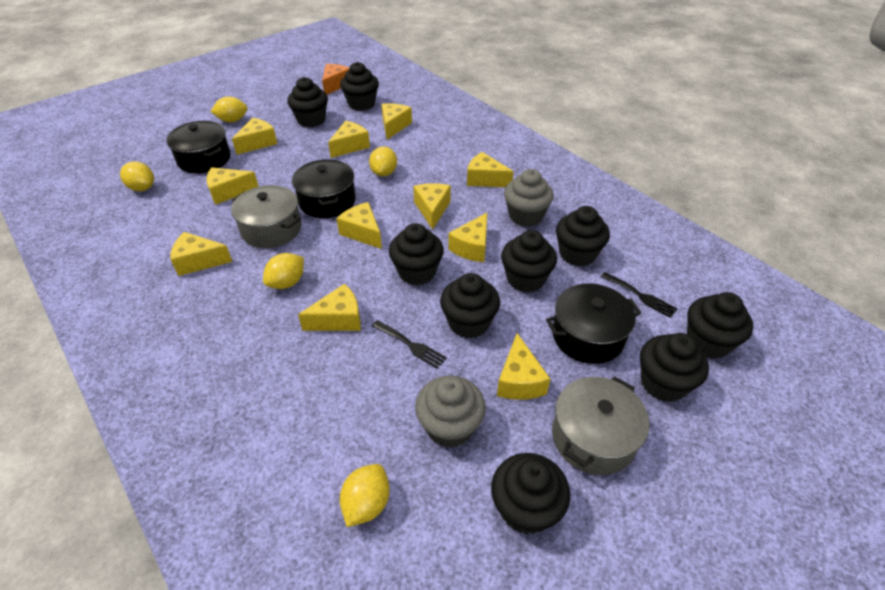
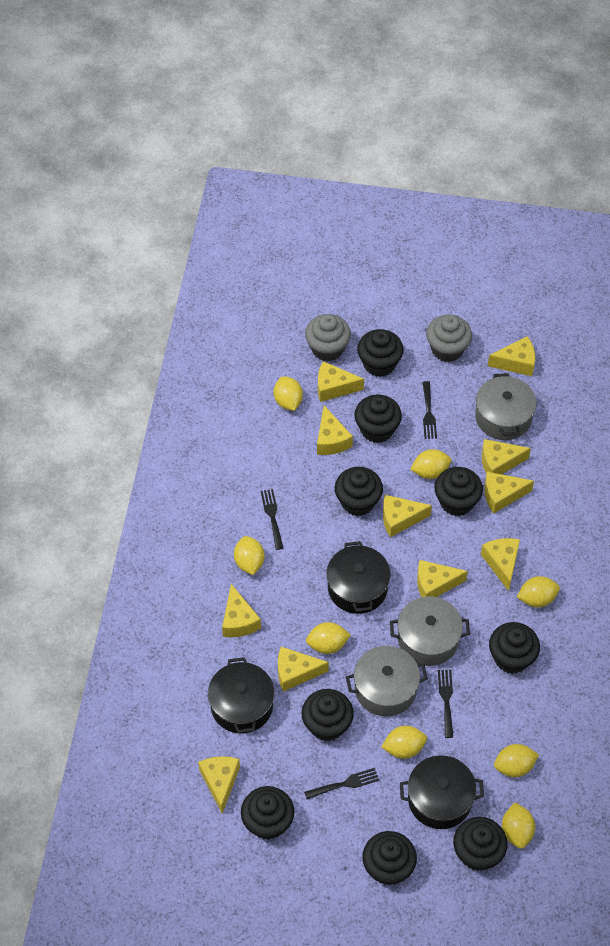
black fork: [372,320,447,369] [601,272,677,318] = 2 -> [261,489,283,550] [304,768,379,799] [423,381,437,439] [438,670,453,738] = 4
grey pot: [231,185,301,248] [552,376,650,475] = 2 -> [346,646,428,716] [390,596,470,666] [475,373,537,440] = 3
orange cheese: [322,64,350,94] = 1 -> none = 0
yellow lemon: [120,162,154,191] [210,96,248,122] [263,253,304,289] [340,464,390,527] [369,146,397,177] = 5 -> [234,536,264,575] [274,376,303,411] [306,622,351,654] [381,726,427,759] [410,449,451,479] [494,744,539,777] [502,802,536,849] [517,576,560,608] = 8

